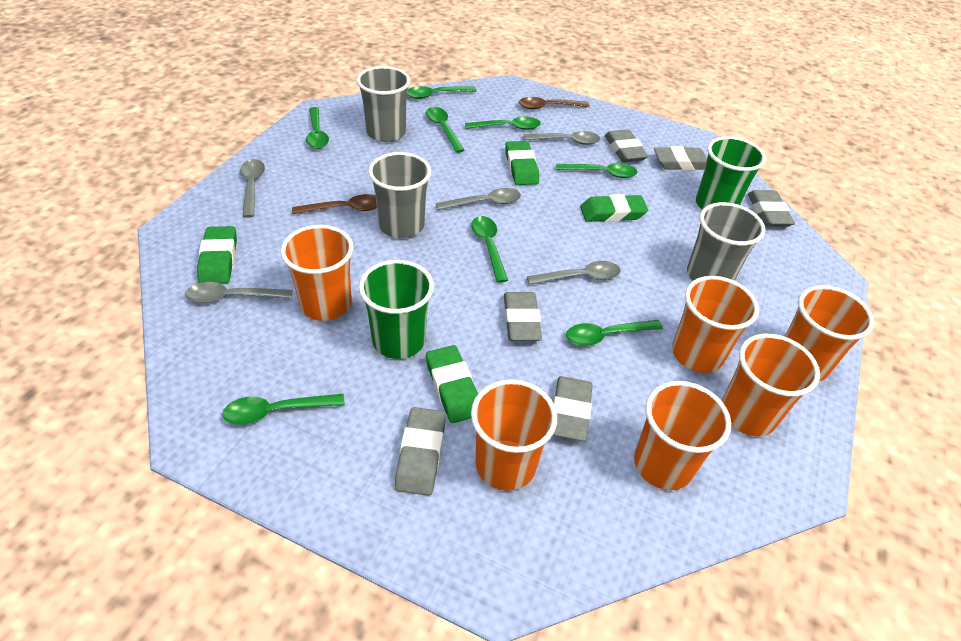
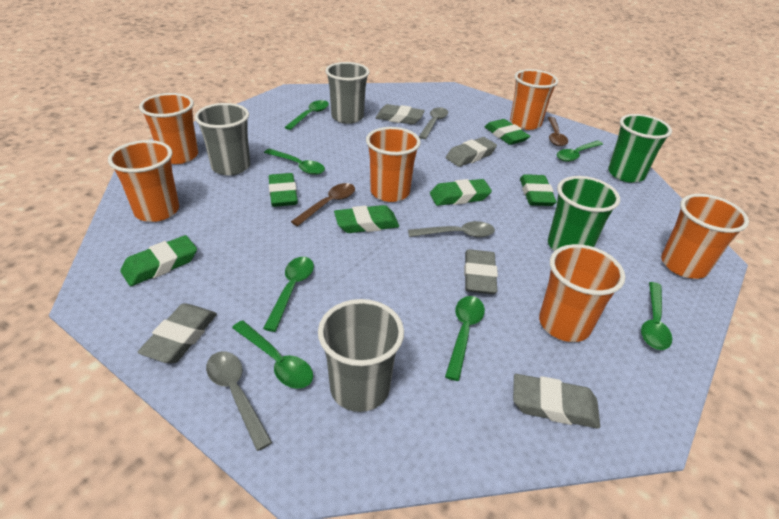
green eraser: [197,226,237,284] [426,345,478,423] [505,141,539,185] [580,194,648,222] = 4 -> [120,235,197,286] [268,173,298,207] [334,205,399,233] [430,179,492,206] [485,119,530,145] [520,174,557,206] = 6
green spoon: [222,394,345,425] [306,107,329,149] [407,86,476,99] [426,107,465,153] [465,116,541,130] [471,216,508,283] [556,163,637,178] [566,320,663,346] = 8 -> [232,320,313,389] [263,257,314,332] [264,149,325,175] [285,100,329,130] [445,296,485,381] [557,141,603,162] [641,282,672,350] = 7
grey eraser: [395,407,446,496] [504,292,542,341] [553,376,593,441] [605,130,648,162] [654,146,707,170] [748,190,795,227] = 6 -> [137,303,217,363] [376,104,425,125] [446,137,497,167] [464,249,498,294] [513,374,600,429] = 5
grey spoon: [185,282,292,303] [240,159,265,218] [436,188,521,210] [523,131,600,145] [527,261,621,285] = 5 -> [206,351,272,451] [408,221,495,237] [419,107,448,139] = 3

